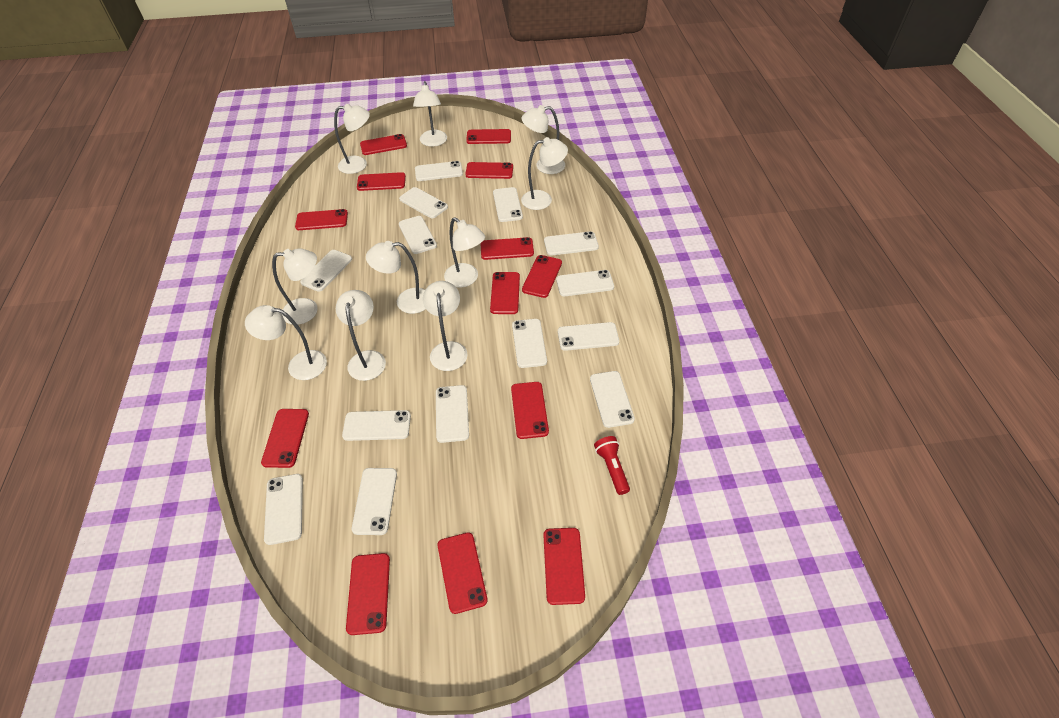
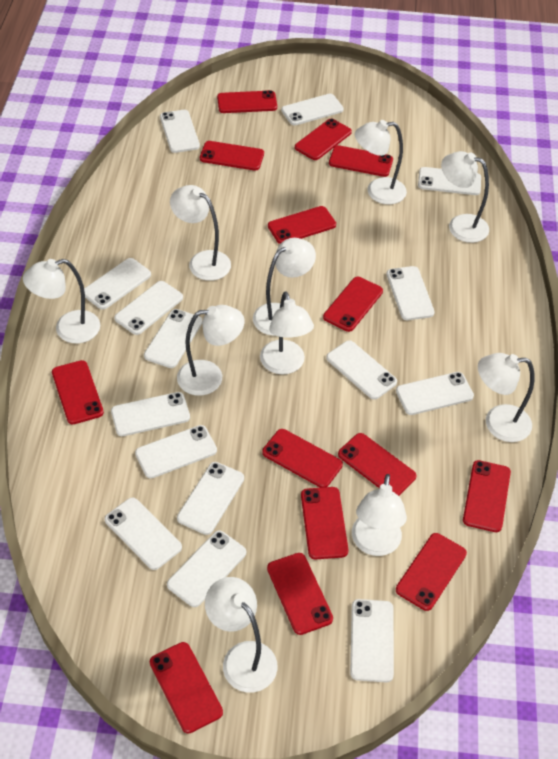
red flashlight: [594,436,630,495] = 1 -> none = 0
red phone: [261,409,309,468] [295,209,348,230] [346,553,390,635] [357,172,406,191] [360,134,407,155] [438,532,488,614] [465,162,513,179] [466,129,511,144] [480,237,534,260] [490,272,520,314] [511,382,549,439] [522,255,562,298] [543,528,585,605] = 13 -> [52,360,104,425] [150,642,223,733] [200,141,264,171] [217,90,277,113] [262,429,343,488] [267,553,333,635] [268,206,336,244] [295,119,352,160] [301,487,349,560] [323,277,383,332] [329,145,393,177] [338,433,416,496] [396,533,467,611] [463,460,511,532] = 14
white phone: [264,474,303,545] [300,250,352,292] [342,410,411,441] [352,468,397,535] [399,187,448,218] [399,216,437,254] [415,161,463,181] [436,385,469,443] [493,187,523,222] [512,319,547,368] [544,231,599,256] [556,270,614,296] [558,322,619,351] [590,371,635,428] = 14 -> [84,258,151,310] [105,497,182,570] [111,392,190,436] [114,281,183,335] [135,425,217,478] [144,309,203,368] [160,110,200,153] [167,530,246,607] [177,462,244,535] [281,94,344,125] [326,340,397,400] [350,599,394,682] [386,266,435,320] [396,372,474,415] [418,167,481,195] = 15

